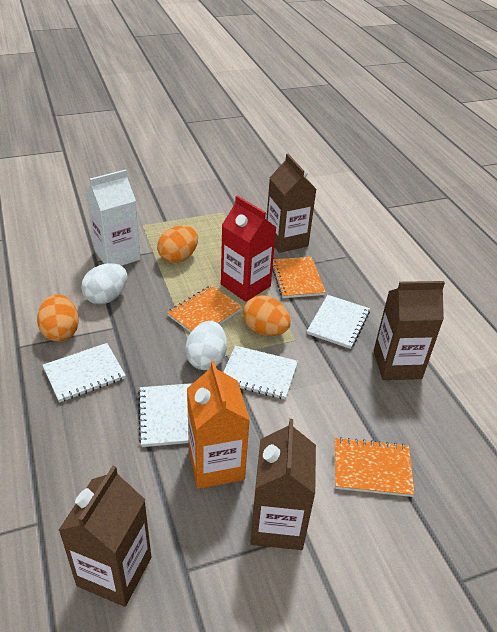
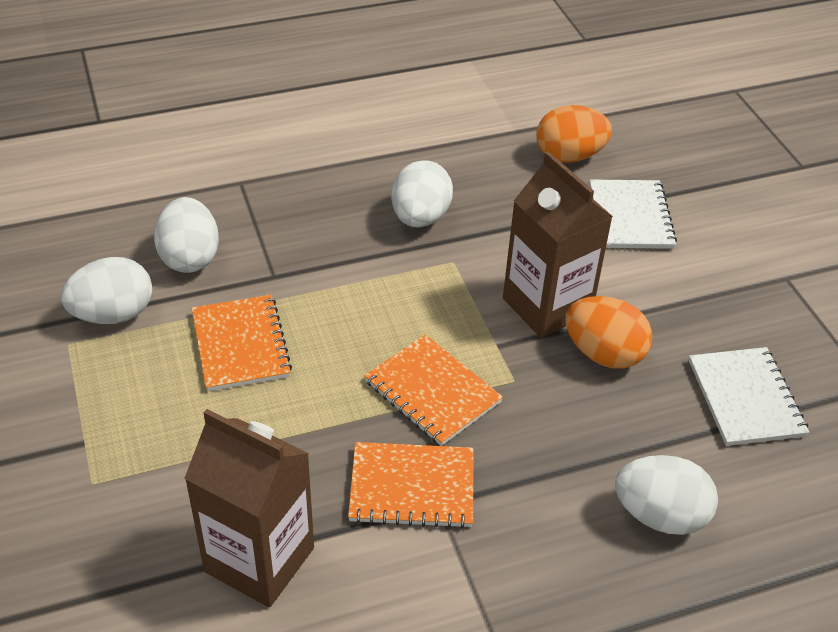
brown carton: [58,466,151,607] [250,419,316,550] [266,154,316,253] [374,281,445,380] = 4 -> [184,409,314,607] [503,151,613,338] = 2
orange carton: [187,361,250,489] = 1 -> none = 0
orange egg: [37,294,79,342] [157,226,198,263] [243,295,291,336] = 3 -> [536,105,612,163] [565,296,652,369] = 2
red carton: [221,196,277,302] = 1 -> none = 0
white carton: [86,169,141,266] = 1 -> none = 0
white egg: [81,263,127,304] [185,321,227,370] = 2 -> [61,257,152,324] [154,197,219,273] [392,160,453,228] [615,455,718,535] = 4
white notebook: [43,343,126,403] [138,383,192,447] [223,346,298,400] [307,295,370,349] = 4 -> [590,179,677,249] [689,347,809,446] = 2

